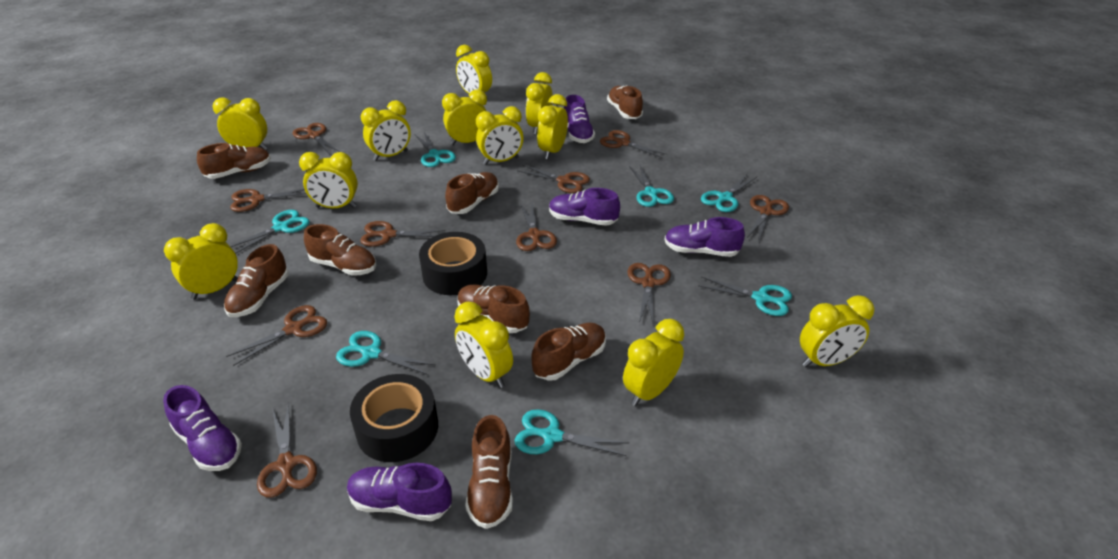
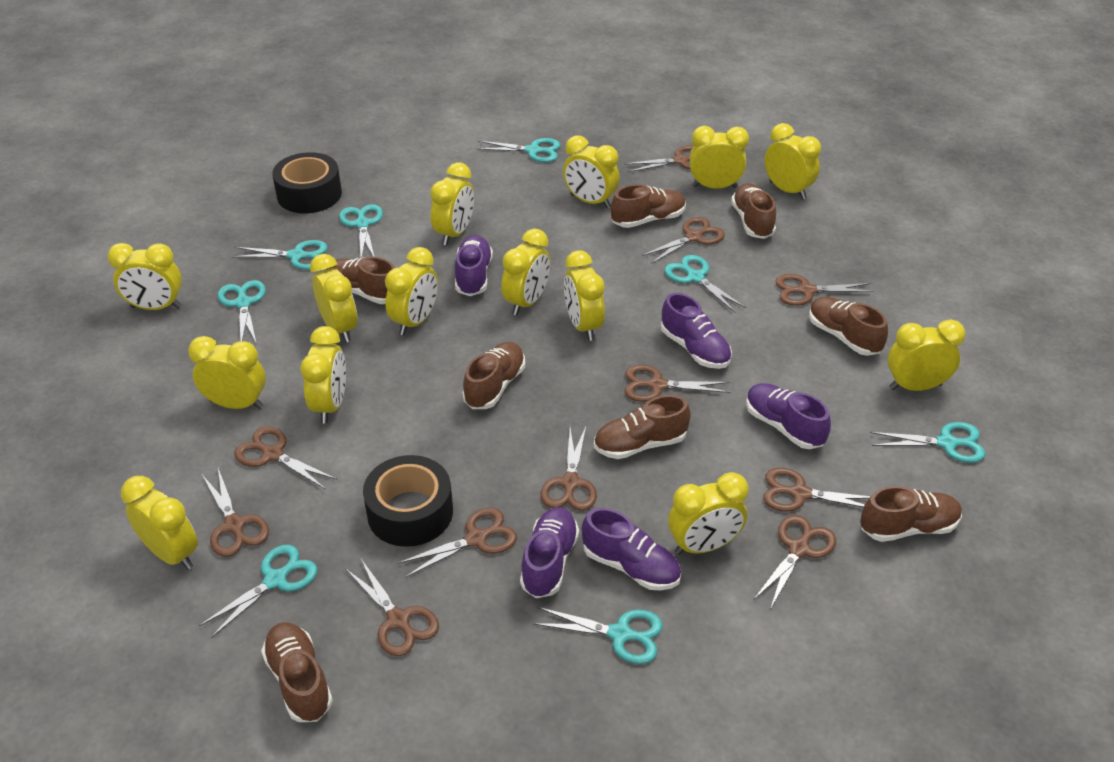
brown scissors: [226,305,327,366] [230,189,306,212] [257,402,317,498] [293,123,340,153] [360,221,445,247] [516,204,557,251] [518,165,590,193] [600,130,668,158] [627,263,671,325] [747,195,789,240] = 10 -> [202,469,269,557] [234,426,337,489] [345,559,439,656] [398,508,517,578] [540,427,597,511] [624,145,694,172] [625,365,730,402] [642,217,725,264] [754,515,836,608] [763,468,871,512] [775,274,875,306] = 11
turquoise scissors: [230,210,310,254] [336,331,436,375] [414,132,456,167] [515,409,628,456] [629,165,674,207] [698,276,792,316] [701,174,757,212] = 7 -> [199,545,317,638] [218,280,266,342] [232,240,328,270] [339,204,383,258] [476,138,560,162] [533,607,663,664] [665,255,746,312] [870,422,985,463] = 8
yellow clock: [164,223,238,300] [213,97,267,150] [299,152,358,208] [361,100,411,161] [442,89,487,145] [454,302,513,388] [456,45,492,94] [476,106,524,165] [526,72,553,135] [537,94,568,159] [623,319,684,406] [800,295,875,367] = 12 -> [107,243,182,310] [121,476,198,570] [188,336,266,409] [300,326,346,423] [310,254,358,343] [385,247,438,335] [430,162,474,245] [501,228,550,315] [563,135,620,208] [564,250,605,341] [668,472,749,555] [690,126,749,189] [765,123,821,199] [887,319,965,391] = 14

